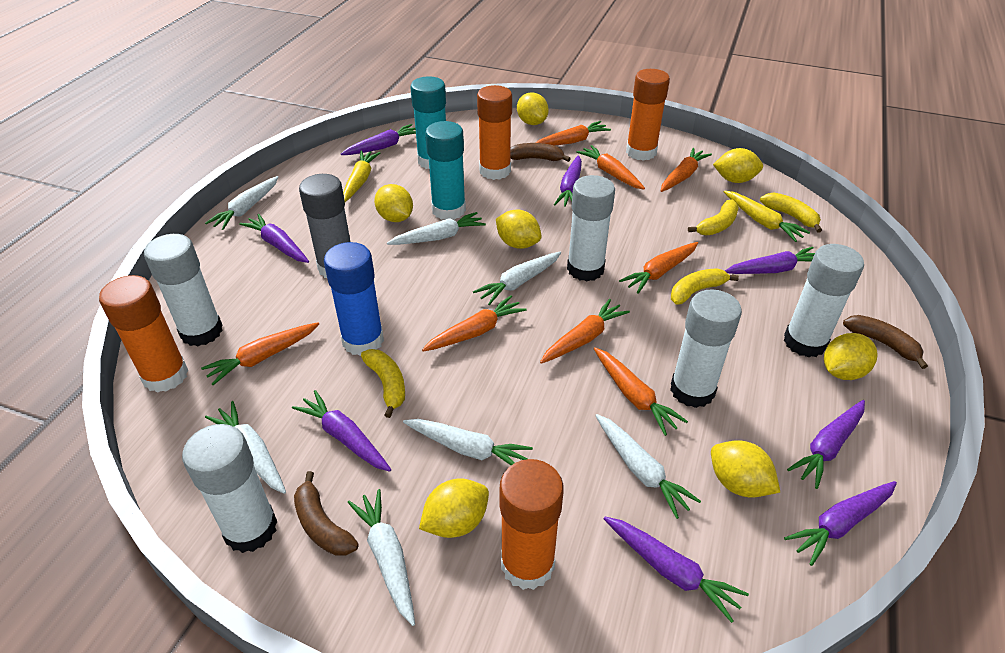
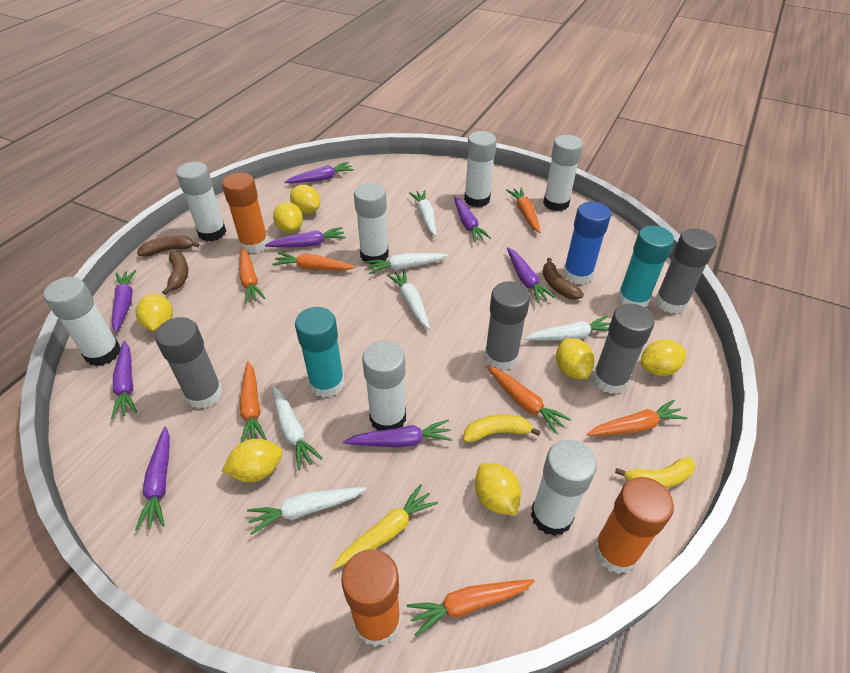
grey glue stick: [299,174,350,278] = 1 -> [155,317,223,409] [484,281,530,371] [593,303,655,394] [655,228,717,314] = 4
orange carrot: [201,322,319,385] [422,295,526,352] [536,121,611,146] [540,299,630,364] [576,145,645,190] [594,347,688,436] [619,242,698,294] [661,148,712,192] = 8 -> [239,247,266,304] [239,361,267,443] [273,252,356,270] [407,579,535,636] [486,365,571,434] [506,187,541,233] [587,400,688,436] = 7
orange glue stick: [99,275,188,393] [477,85,512,180] [500,459,564,590] [626,69,670,161] = 4 -> [222,172,269,253] [341,549,401,647] [594,477,674,574] = 3
white carrot: [205,176,278,230] [205,401,286,494] [348,489,415,626] [387,212,486,245] [403,419,533,465] [473,251,561,305] [595,414,701,519] = 7 -> [247,487,366,535] [272,386,323,470] [366,253,448,274] [387,269,430,329] [409,190,436,236] [525,316,610,340] = 6
white glue stick: [144,234,223,347] [182,424,277,553] [567,175,615,281] [670,289,742,408] [784,244,864,357] = 5 -> [44,277,120,366] [176,162,226,241] [354,183,389,265] [362,341,406,431] [464,131,497,207] [531,440,597,536] [543,135,583,211] = 7
yellow banana: [361,349,405,418] [671,268,739,305] [688,200,739,235] [760,193,822,233] = 4 -> [463,414,541,443] [615,457,695,489] = 2
yellow carrot: [343,151,380,202] [724,191,810,242] = 2 -> [332,484,438,570] = 1

